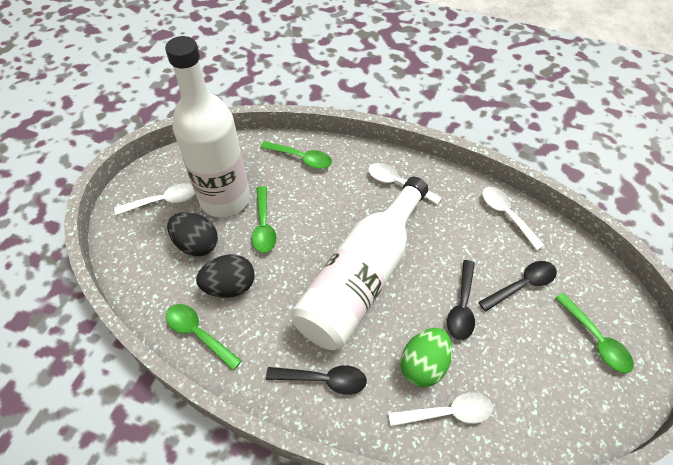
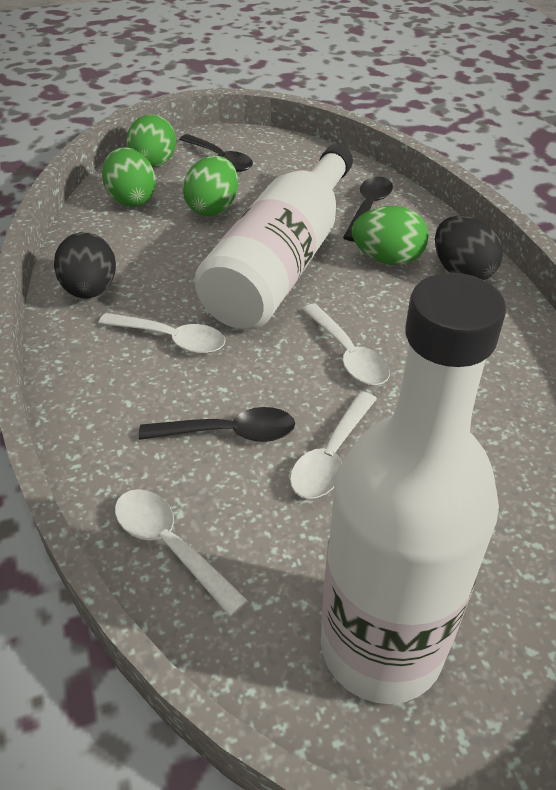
green egg: [401,328,452,387] = 1 -> [102,147,156,207] [126,114,176,167] [183,156,238,216] [352,206,429,265] = 4
green spoon: [166,304,242,370] [251,186,277,253] [260,141,332,169] [555,293,634,373] = 4 -> none = 0

